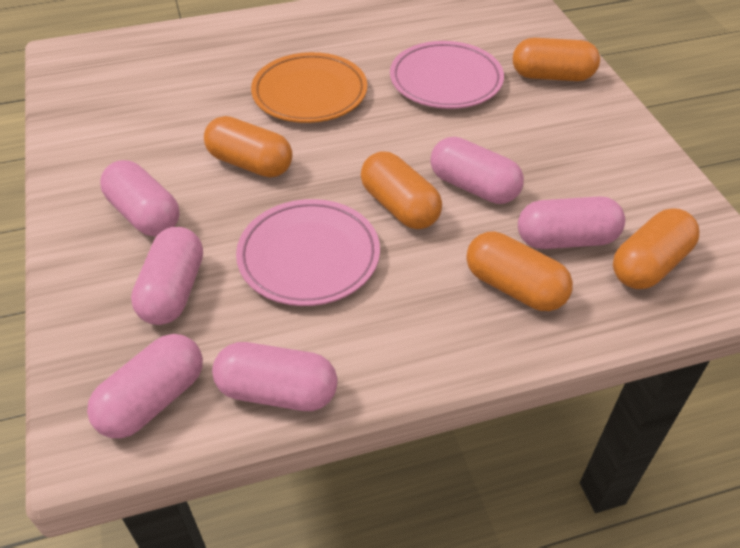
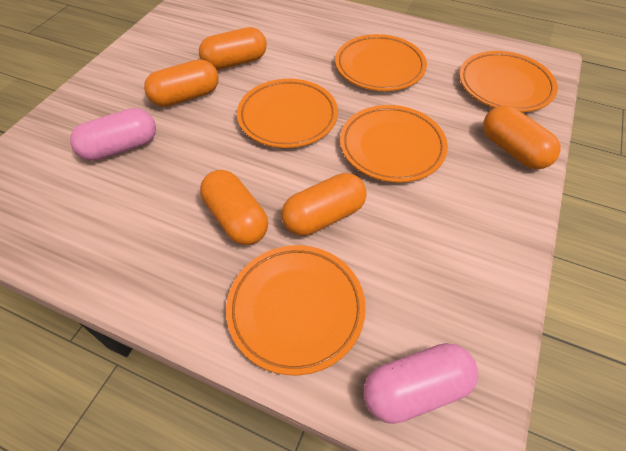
orange plate: [251,52,367,123] = 1 -> [226,245,366,375] [237,79,338,148] [335,34,427,91] [340,105,448,183] [459,51,558,112] = 5
pink capsule: [87,334,203,438] [100,160,180,237] [131,227,203,325] [212,342,337,411] [430,137,524,204] [518,196,625,249] = 6 -> [70,108,156,161] [363,343,478,424] = 2
pink plate: [236,199,380,306] [390,41,504,109] = 2 -> none = 0

